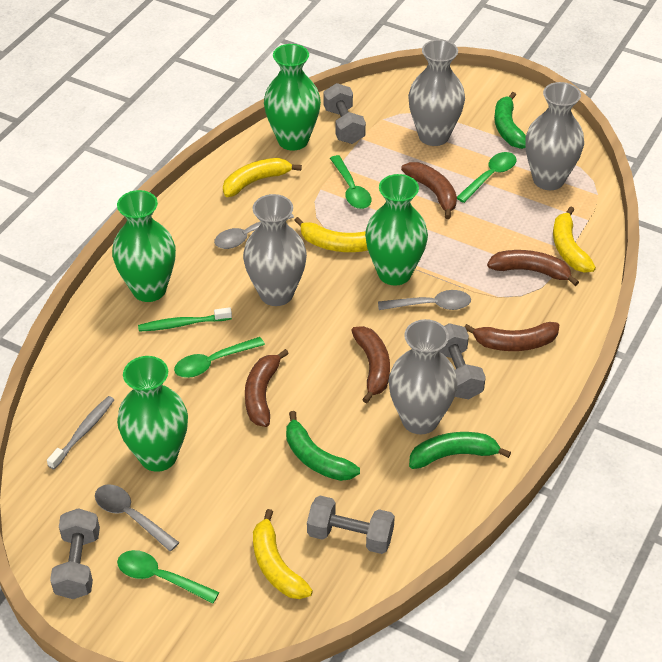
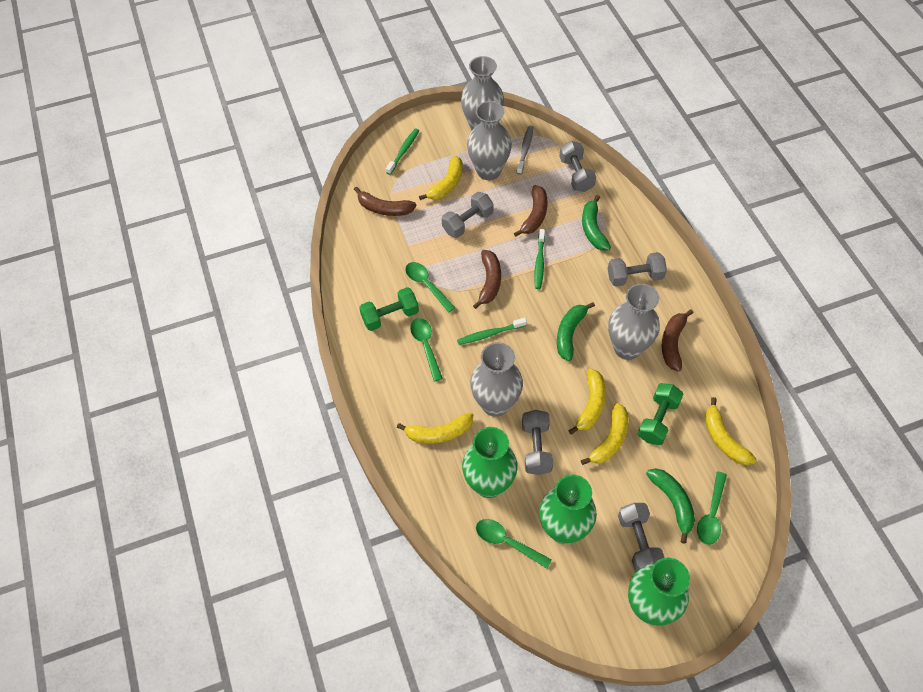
brown banana: [245,349,289,427] [351,326,390,403] [401,162,457,219] [464,322,559,351] [487,250,579,286] = 5 -> [354,186,416,216] [473,250,501,309] [514,185,548,237] [662,309,693,372] = 4
green dumbbell: none = 0 -> [359,287,419,331] [638,383,684,445] = 2
green toothbrush: [138,307,232,332] = 1 -> [386,129,419,175] [457,318,527,345] [534,229,545,289] = 3
green vase: [112,190,176,302] [117,356,188,472] [264,44,321,151] [365,174,428,286] = 4 -> [462,427,518,498] [539,474,597,544] [628,558,690,626] = 3
grey dumbbell: [50,508,100,599] [307,496,395,554] [323,83,366,144] [440,323,486,399] = 4 -> [442,192,494,238] [522,410,553,475] [559,141,596,192] [608,252,667,287] [618,503,665,571] = 5
grey spoon: [95,484,179,551] [214,213,294,249] [378,290,471,310] = 3 -> none = 0
yellow banana: [223,158,302,197] [253,509,313,599] [294,217,368,252] [553,206,596,272] = 4 -> [397,412,473,444] [419,156,463,200] [568,369,606,435] [581,403,629,465] [705,397,757,465] = 5

